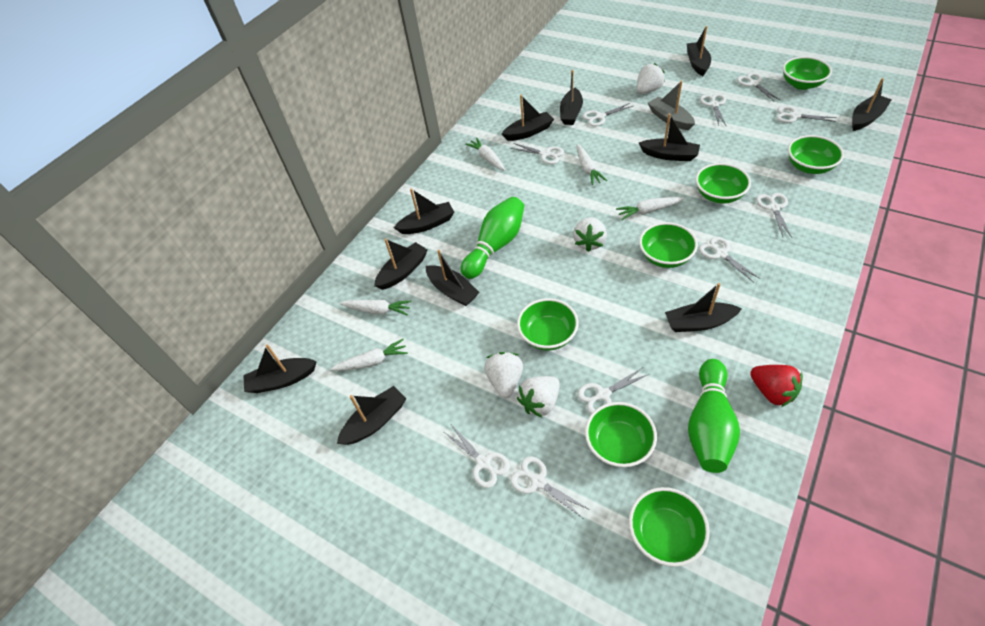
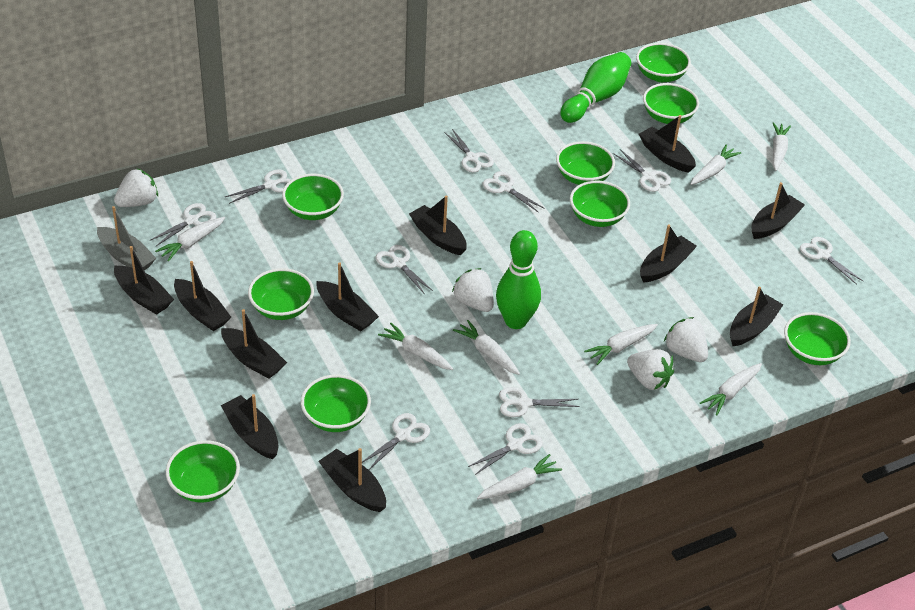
green bowl: [517,298,579,350] [585,402,657,467] [629,487,710,567] [639,222,698,268] [695,163,751,204] [783,56,832,90] [788,135,844,174] = 7 -> [166,440,240,503] [248,268,314,320] [282,174,344,220] [301,374,371,432] [556,141,615,185] [570,181,630,227] [636,43,691,82] [643,83,699,124] [784,312,851,365] = 9
red strawberry: [750,365,803,407] = 1 -> none = 0
white carrot: [330,339,408,371] [340,300,411,316] [465,138,505,171] [576,144,607,185] [616,197,684,220] = 5 -> [155,217,225,262] [378,323,453,370] [453,320,520,375] [477,454,562,499] [584,324,658,365] [690,144,741,185] [700,363,762,415] [773,122,791,171] = 8

